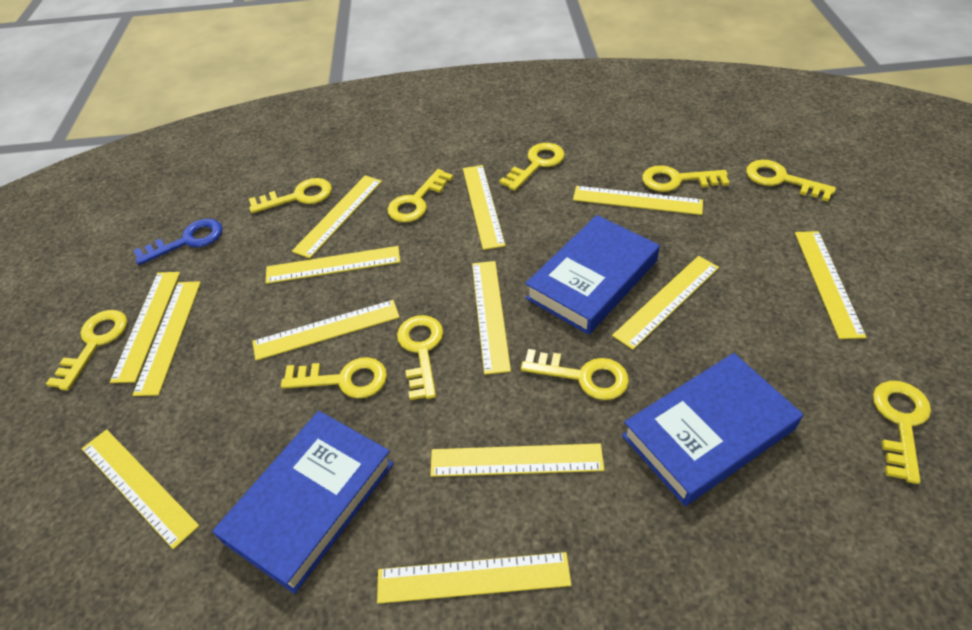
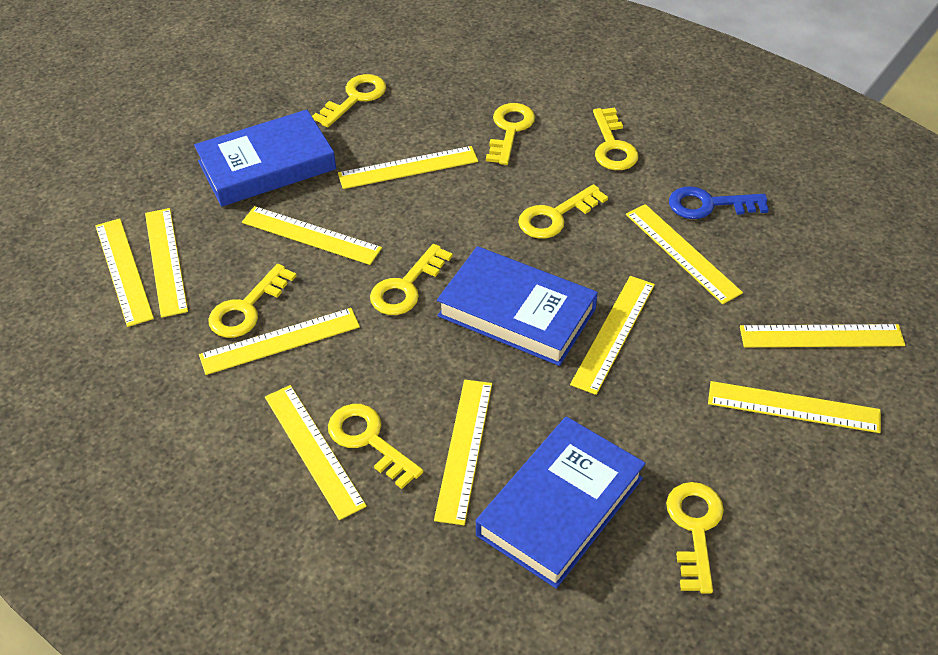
yellow key: [46,310,127,391] [249,178,332,213] [281,357,387,398] [387,169,454,222] [397,315,444,400] [500,143,565,191] [521,349,629,400] [642,165,729,192] [746,160,836,202] [873,381,931,484] = 10 -> [208,264,296,338] [312,74,386,127] [328,404,423,489] [370,244,453,315] [486,103,535,165] [518,184,608,239] [593,107,639,170] [666,482,724,594] = 8
yellow ruler: [82,429,199,549] [110,272,180,383] [133,281,201,396] [252,300,400,361] [265,246,400,284] [292,175,382,258] [377,552,571,604] [430,443,604,477] [463,165,505,250] [472,261,511,375] [573,186,703,215] [612,256,719,350] [795,231,866,339] = 13 -> [95,218,154,327] [145,208,188,318] [199,308,360,375] [242,206,382,265] [265,385,367,520] [338,146,478,189] [434,380,492,525] [570,276,655,395] [626,204,743,304] [708,381,881,433] [740,324,905,347] = 11

